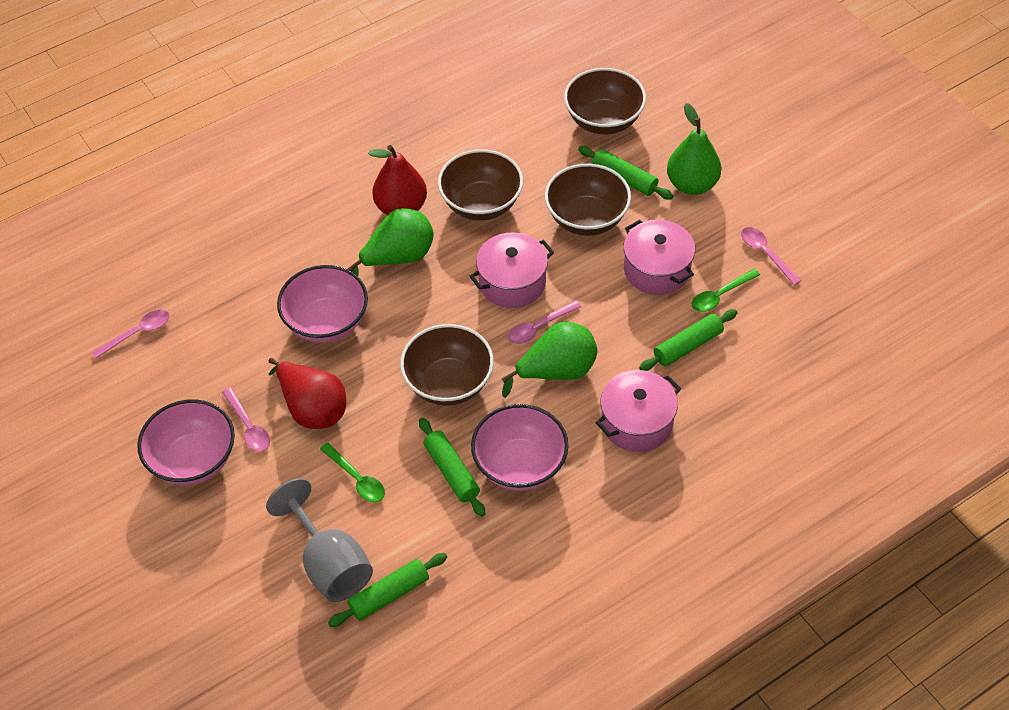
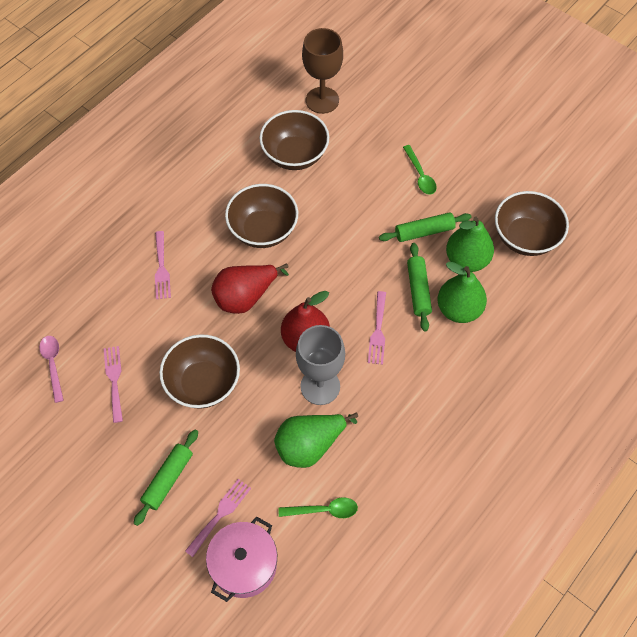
brown goblet: none = 0 -> [302,28,343,114] = 1
green rolling pin: [328,553,447,627] [419,418,485,517] [578,146,673,199] [639,309,738,371] = 4 -> [134,430,198,526] [379,212,472,242] [407,243,432,332] = 3
pink bowl: [137,399,235,485] [277,265,368,343] [471,404,569,491] = 3 -> none = 0
pink fork: none = 0 -> [104,346,123,423] [155,231,171,299] [185,479,251,557] [368,291,386,365] = 4
pink pot: [469,232,554,308] [596,370,681,452] [623,220,695,295] = 3 -> [206,517,277,602] = 1
pink spoon: [91,310,169,359] [222,387,270,452] [508,300,581,344] [741,227,801,285] = 4 -> [39,336,64,403] = 1

